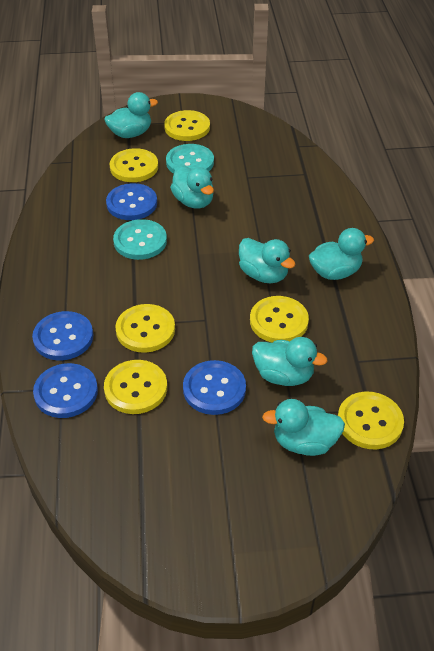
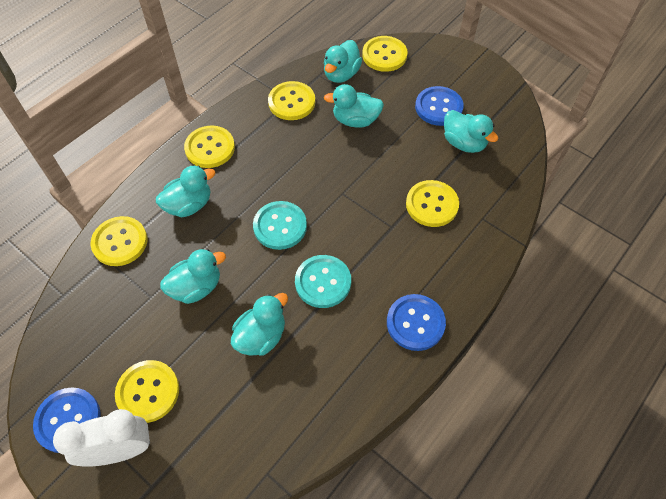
blue button: [32,311,94,361] [33,363,98,418] [106,183,157,220] [183,360,246,415] = 4 -> [33,387,101,453] [387,294,446,351] [415,86,464,126] = 3
white clock: none = 0 -> [53,409,150,467] = 1

